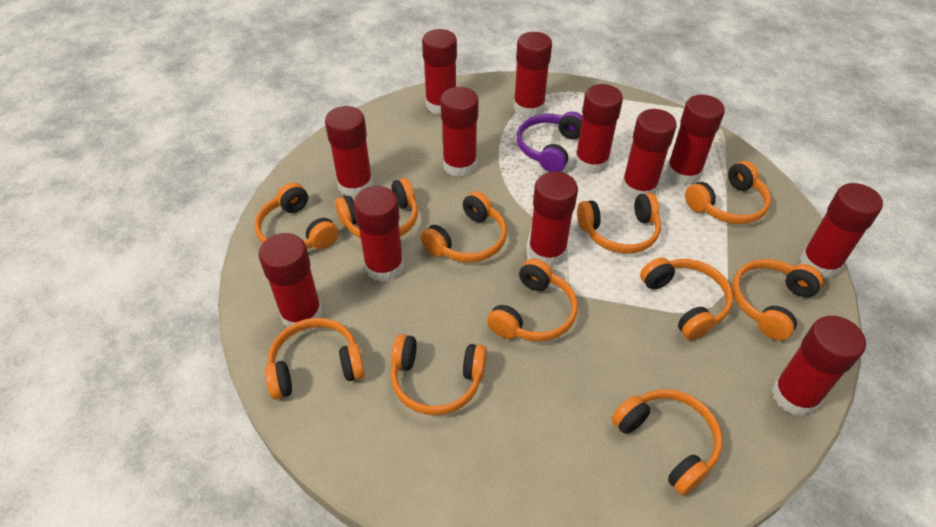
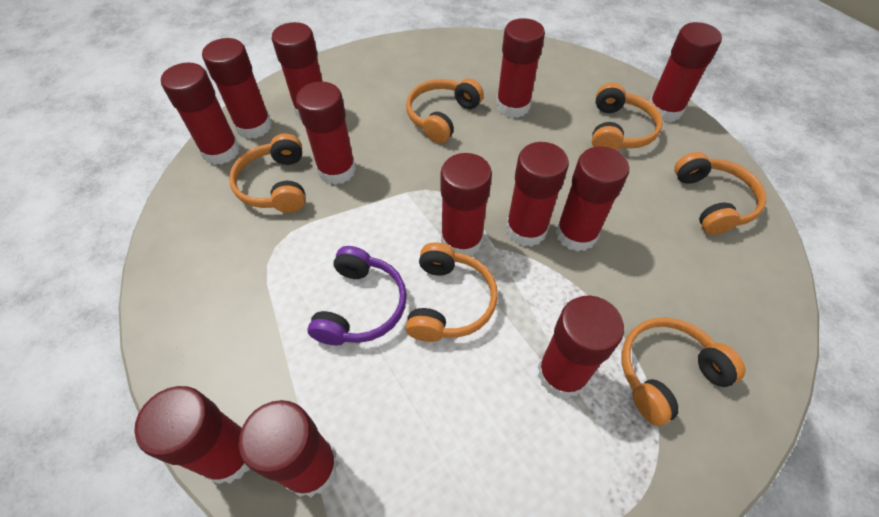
orange headphones: [254,182,339,249] [265,318,365,400] [335,178,418,238] [391,334,487,415] [421,191,507,263] [487,258,578,341] [577,193,661,254] [611,389,723,495] [640,257,733,340] [685,161,771,224] [732,259,823,341] = 11 -> [229,134,305,213] [406,79,484,143] [406,242,498,342] [592,83,663,151] [621,317,746,426] [674,152,766,235] = 6

